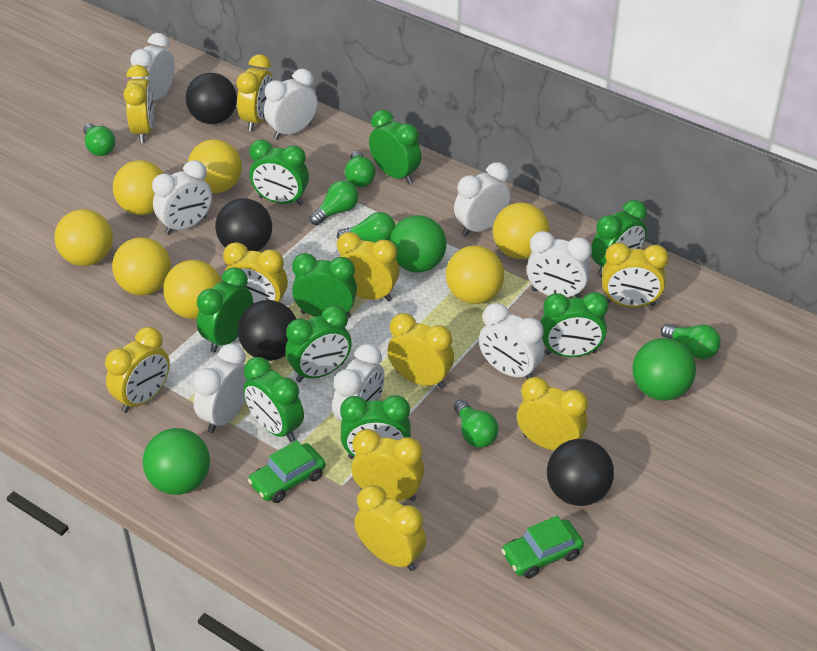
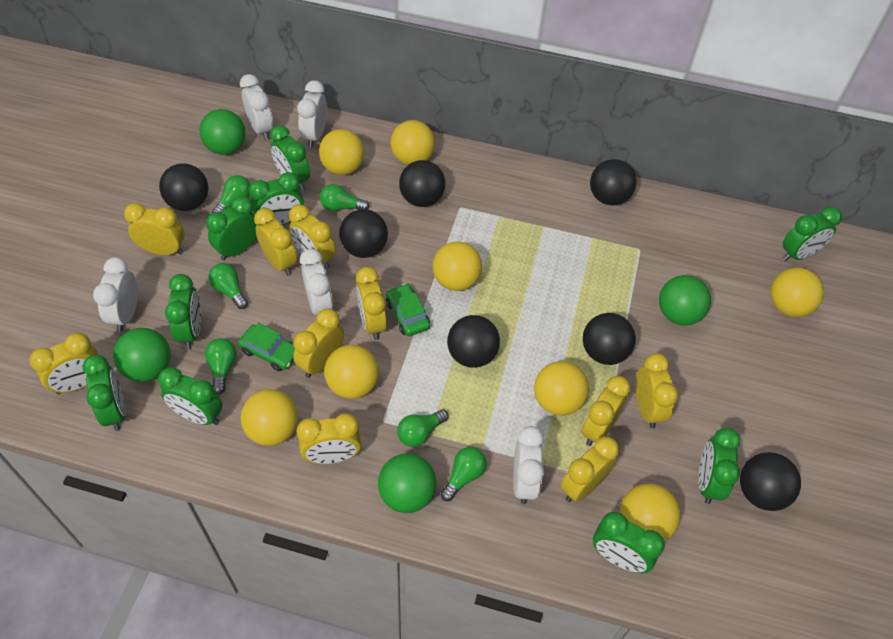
black ball: [185,73,237,124] [215,198,272,251] [238,300,296,361] [547,439,614,506] = 4 -> [159,163,208,211] [339,209,388,258] [399,160,445,207] [447,315,500,368] [583,313,636,365] [590,159,637,205] [740,452,801,511] = 7
green ball: [143,428,210,495] [389,215,446,273] [633,338,696,401] = 3 -> [113,328,171,382] [200,109,246,155] [378,453,436,513] [659,275,711,326] = 4
white clock: [130,33,175,101] [152,160,212,235] [193,343,247,433] [264,69,318,140] [332,344,385,421] [454,162,511,237] [479,303,544,379] [527,231,592,298] = 8 -> [93,257,138,332] [240,74,273,140] [297,80,327,147] [300,249,333,315] [513,426,544,504] = 5
yellow ball: [54,209,113,266] [112,237,171,295] [113,160,164,215] [163,260,222,319] [188,139,242,193] [446,246,504,304] [493,202,549,259] = 7 -> [241,389,298,446] [319,129,364,175] [324,345,379,399] [390,120,435,165] [433,241,482,291] [534,361,589,416] [620,483,681,541] [771,268,824,317] = 8

